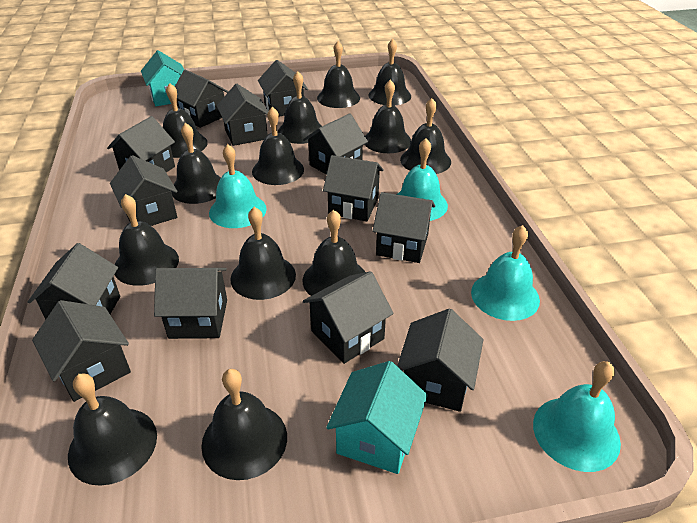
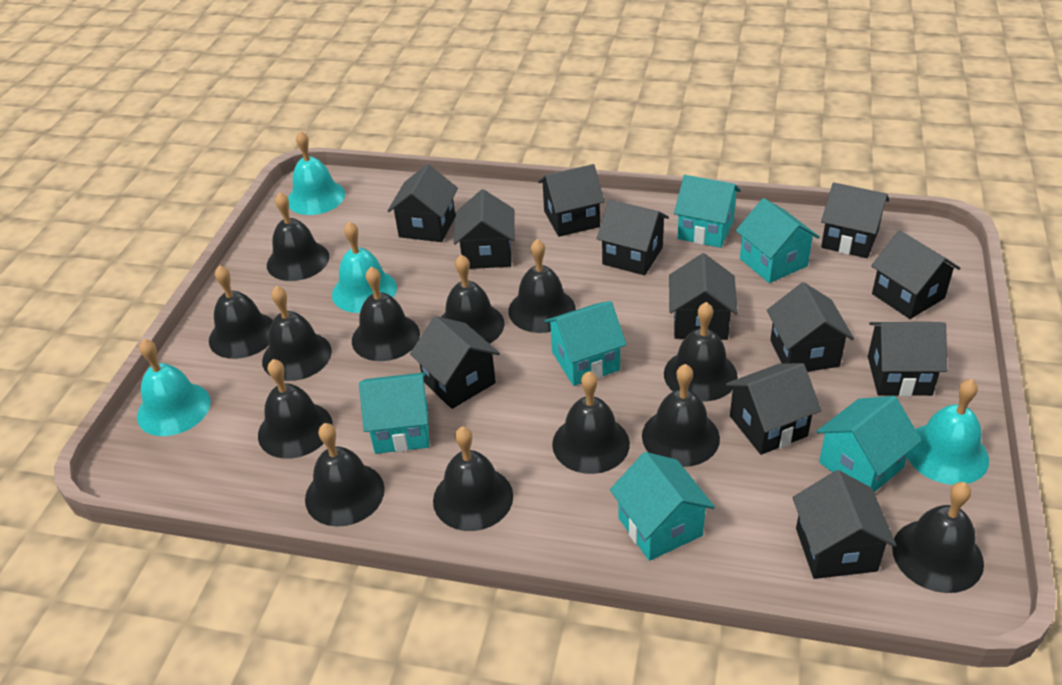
black house: [28,243,120,319] [32,300,131,402] [107,116,175,173] [110,155,177,226] [154,268,227,339] [175,69,228,128] [217,84,268,146] [258,60,308,116] [303,113,368,175] [303,271,394,364] [323,155,384,221] [373,192,435,263] [397,308,483,412] = 13 -> [387,164,458,242] [410,316,500,409] [454,189,515,269] [538,164,605,237] [597,200,669,275] [669,253,738,340] [726,363,821,455] [767,282,854,372] [793,470,896,579] [821,182,889,258] [868,322,947,397] [871,230,961,319] = 12
turquoise house: [141,50,184,106] [326,361,428,474] = 2 -> [359,372,429,454] [545,301,627,386] [610,452,715,561] [674,175,741,248] [736,198,820,283] [816,396,922,492] = 6

